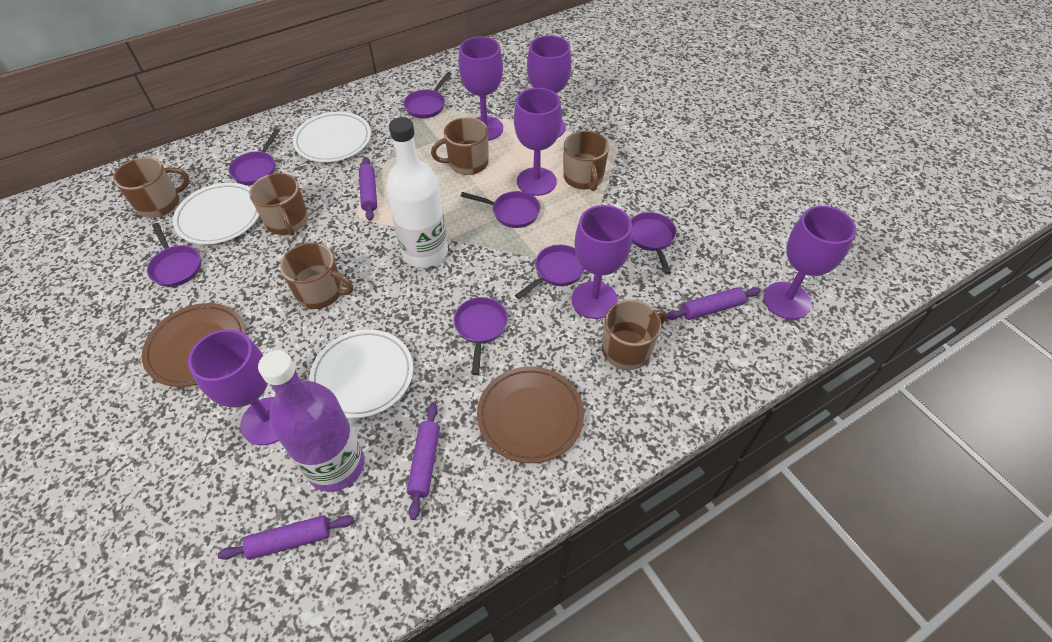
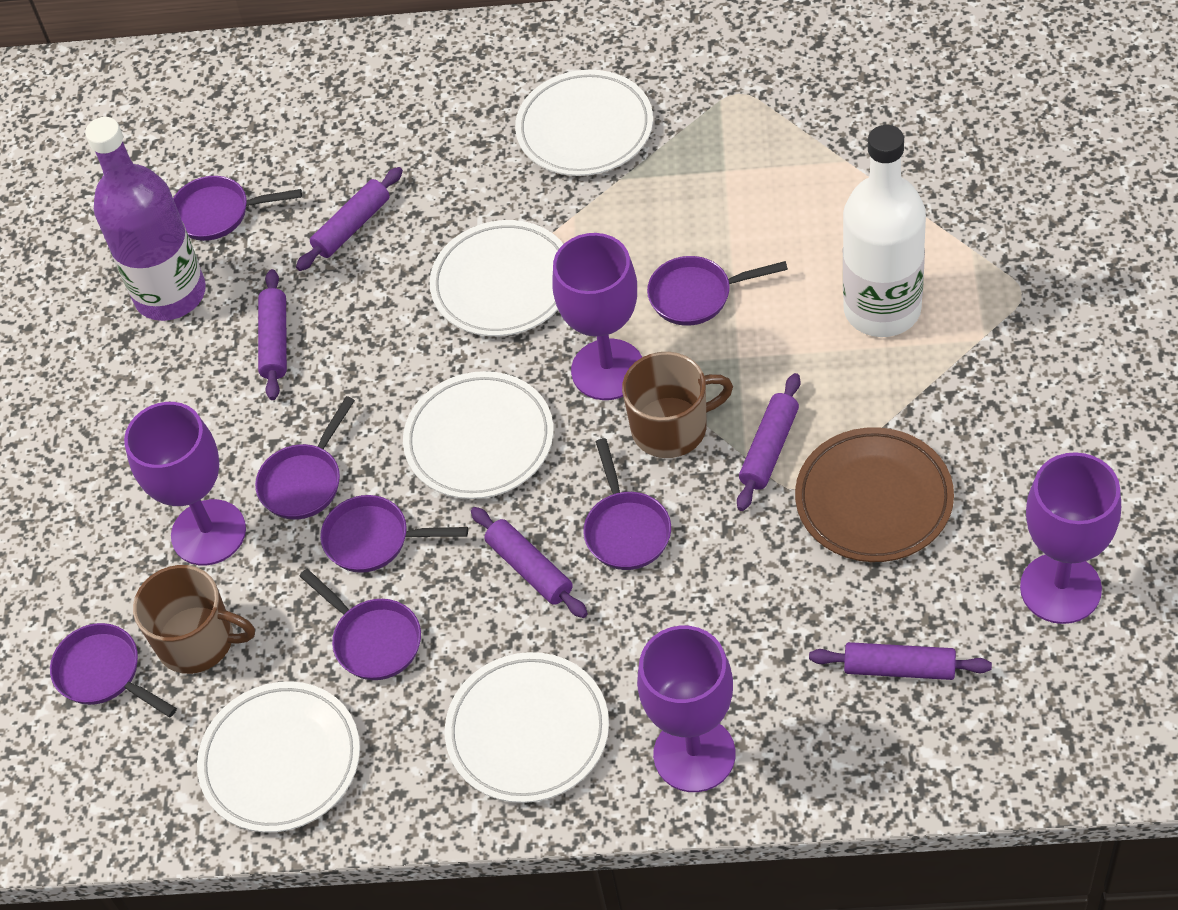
brown mug: [113,157,189,218] [249,173,308,236] [280,243,353,309] [431,117,489,175] [563,131,609,191] [602,300,666,370] = 6 -> [133,565,255,674] [622,352,733,458] = 2
brown plate: [142,303,246,387] [477,367,584,463] = 2 -> [795,427,954,562] = 1
purple goblet: [188,329,279,445] [458,37,503,141] [514,88,562,196] [527,35,571,137] [572,205,632,319] [763,206,856,320] = 6 -> [124,402,246,565] [552,233,642,400] [637,626,736,792] [1020,452,1121,624] = 4
purple rolling pin: [218,515,354,560] [359,157,377,221] [407,403,440,520] [666,287,761,320] = 4 -> [258,269,287,400] [296,167,403,271] [471,507,588,618] [737,373,800,511] [809,642,992,680] = 5
white plate: [173,183,259,244] [293,112,371,162] [309,329,413,418] = 3 -> [197,681,360,833] [403,371,553,499] [430,220,563,336] [445,652,609,803] [515,70,653,176] = 5

